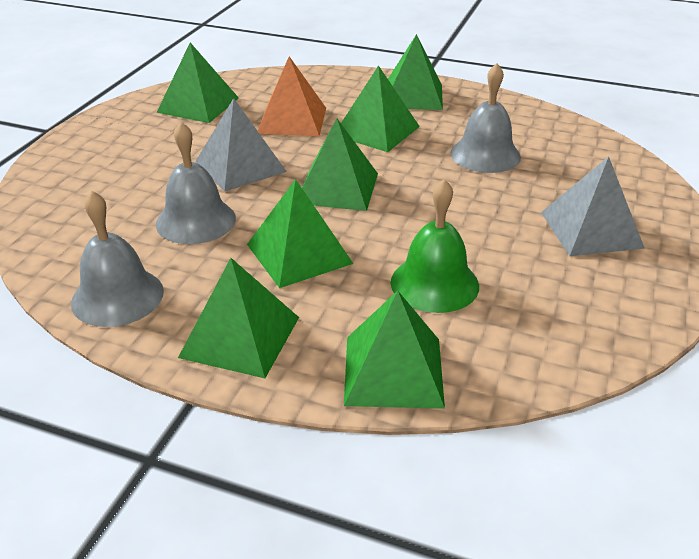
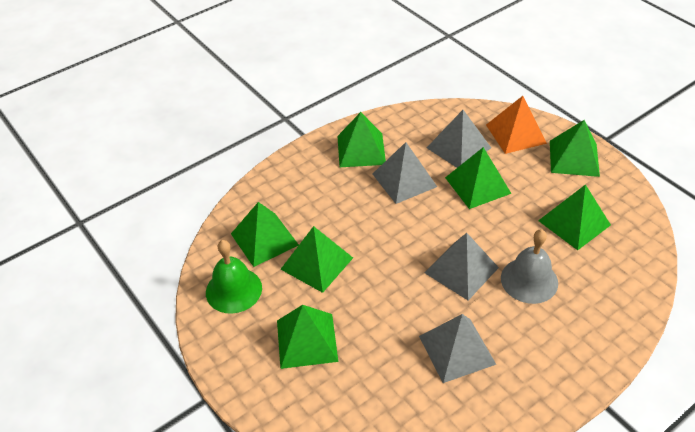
grey bell: [71,191,164,327] [156,122,236,244] [451,63,521,173] = 3 -> [501,229,558,304] = 1
grey pyramid: [195,98,287,192] [541,157,645,256] = 2 -> [373,142,437,204] [419,314,496,383] [425,233,499,300] [427,110,491,168] = 4

